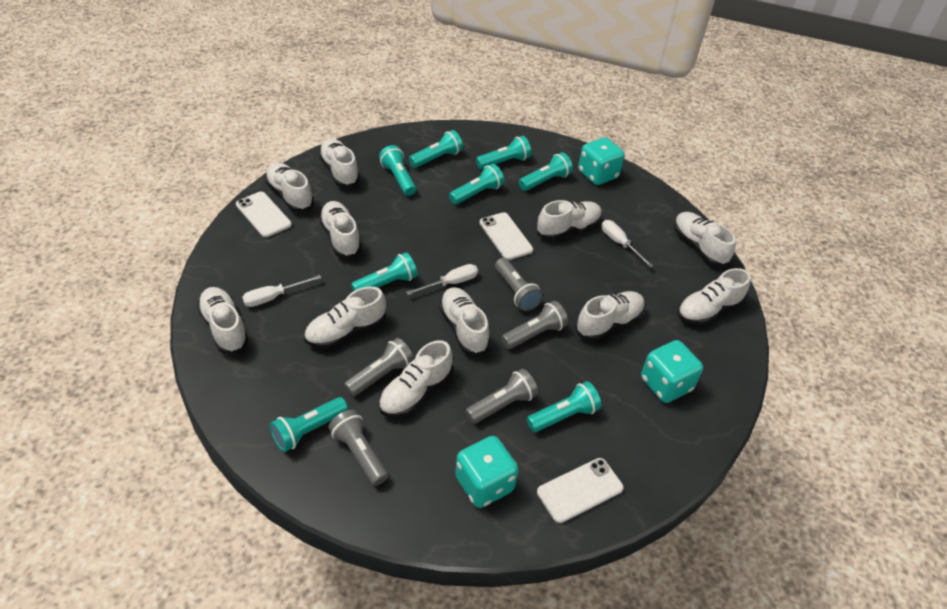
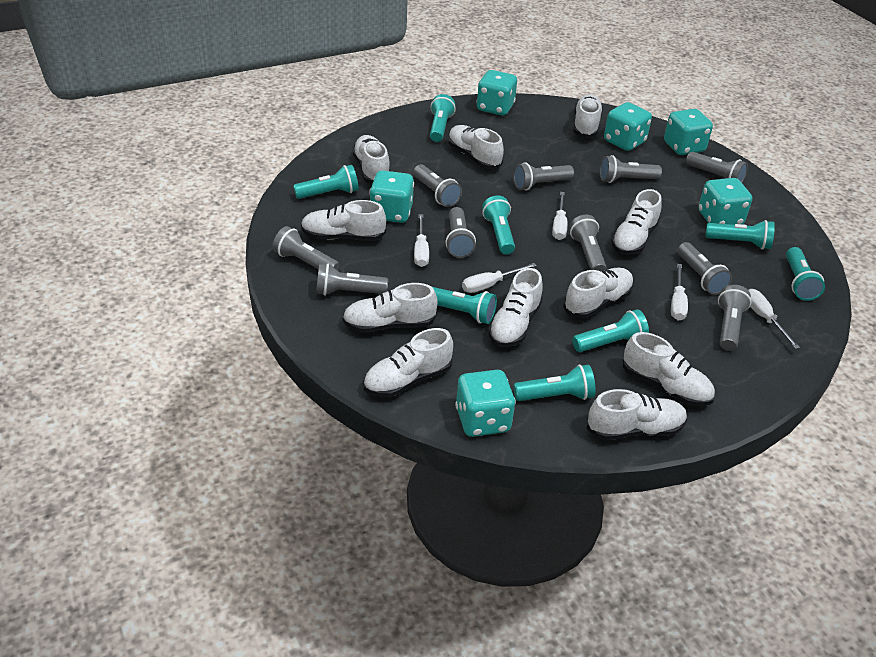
grey flashlight: [328,409,388,486] [344,338,414,396] [465,369,538,424] [495,258,543,311] [501,301,568,349] = 5 -> [273,226,340,271] [316,263,388,296] [413,164,462,207] [445,207,476,258] [513,162,574,190] [569,215,606,270] [600,155,662,183] [678,242,732,295] [686,152,748,183] [718,285,751,351] = 10
turquoise dice: [455,436,519,508] [578,137,625,185] [641,340,703,403] = 3 -> [369,170,414,223] [455,370,516,437] [476,70,517,115] [604,102,652,151] [664,109,713,155] [698,178,752,225] = 6
white phone: [236,192,292,237] [479,212,533,260] [537,458,624,523] = 3 -> none = 0
white screwdriver: [242,275,322,307] [406,264,478,295] [601,220,653,268] = 3 -> [414,214,429,267] [462,263,537,293] [552,192,567,240] [671,264,688,321] [748,289,800,349] = 5

